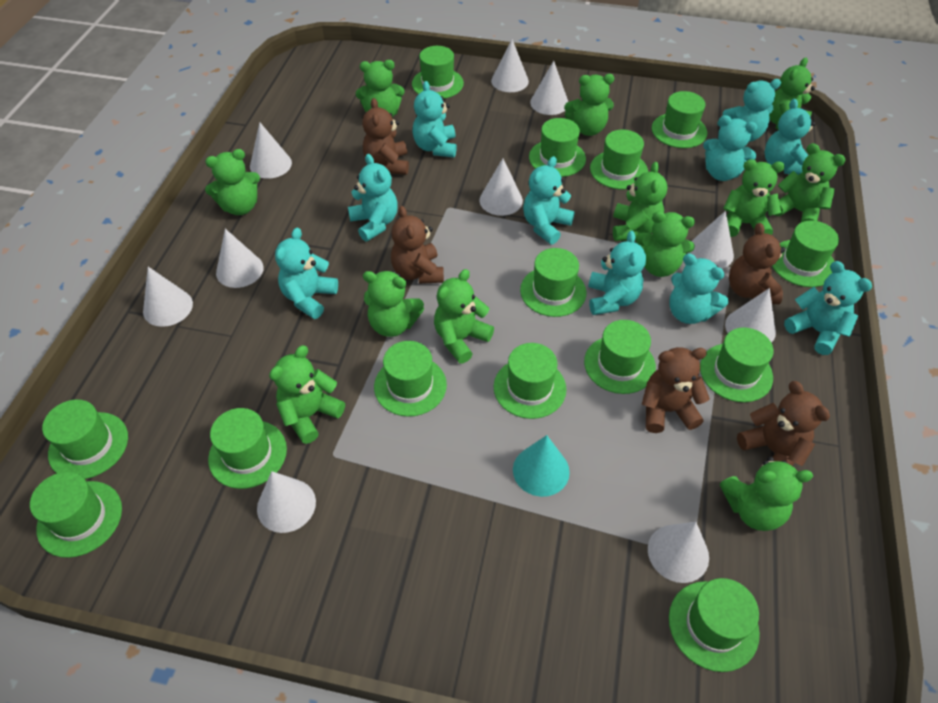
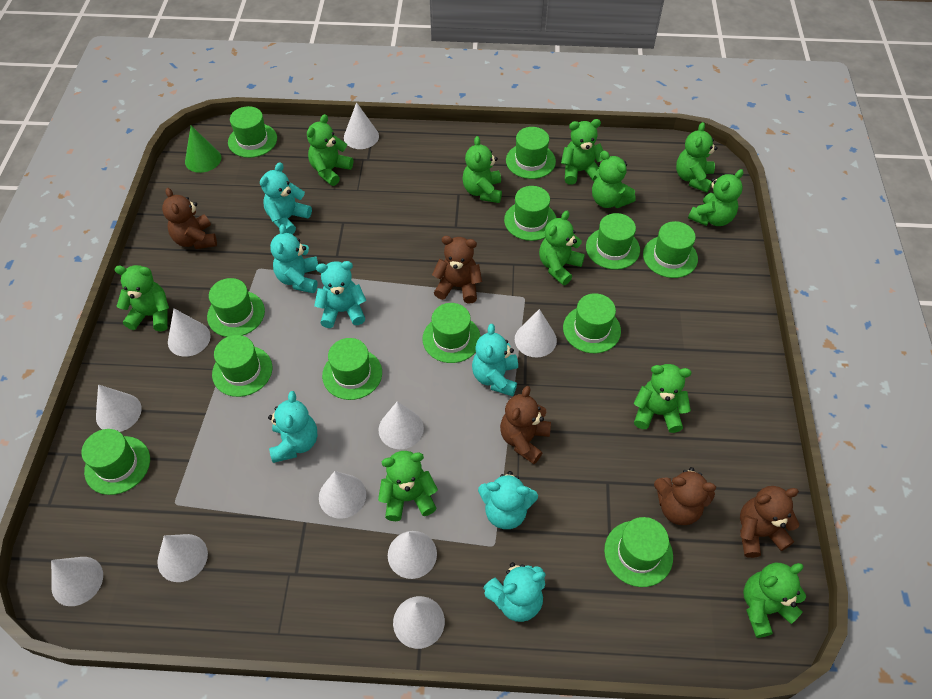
green cone: none = 0 -> [185,126,221,173] = 1
green hat: [30,472,122,558] [42,399,128,479] [208,408,287,489] [374,341,447,417] [412,46,464,99] [494,343,566,419] [520,248,586,317] [529,118,586,177] [584,320,656,394] [590,130,648,189] [652,91,707,148] [669,578,760,672] [700,328,774,402] [772,220,839,287] = 14 -> [81,429,150,495] [207,278,265,337] [212,335,272,397] [228,106,277,158] [322,338,382,400] [423,303,481,363] [504,186,557,241] [506,127,556,179] [563,293,621,353] [586,213,640,270] [604,517,673,587] [643,221,698,278] = 12
green teddy bear: [205,149,260,215] [269,345,345,444] [356,60,405,117] [363,271,424,337] [434,269,494,363] [565,74,614,136] [613,162,668,241] [635,211,695,277] [720,457,813,531] [723,159,785,237] [769,58,815,130] [775,143,846,222] = 12 -> [114,265,169,331] [307,114,353,186] [378,451,438,521] [462,136,502,203] [539,211,585,285] [561,119,603,185] [592,151,636,208] [634,364,691,433] [676,122,718,193] [688,169,743,226] [743,563,806,638] = 11
turquoise cone: [513,435,570,497] = 1 -> none = 0
turquoise teddy bear: [275,228,338,319] [348,154,398,241] [412,81,457,158] [523,156,575,245] [588,231,646,315] [669,253,728,324] [703,115,757,181] [718,79,781,142] [765,99,815,175] [784,261,872,355] = 10 -> [260,162,312,234] [268,391,318,463] [270,224,318,293] [314,261,366,328] [472,324,518,396] [478,471,538,529] [483,562,546,622] = 7

